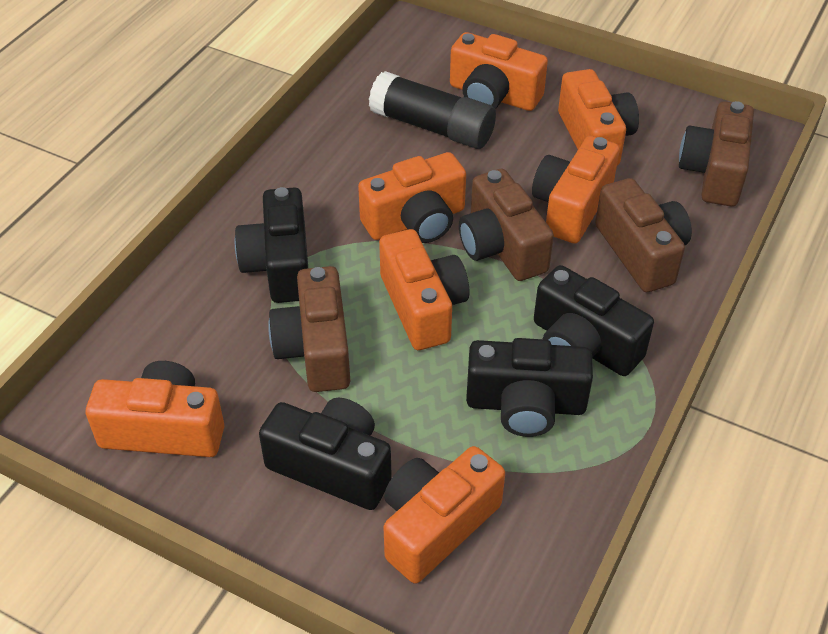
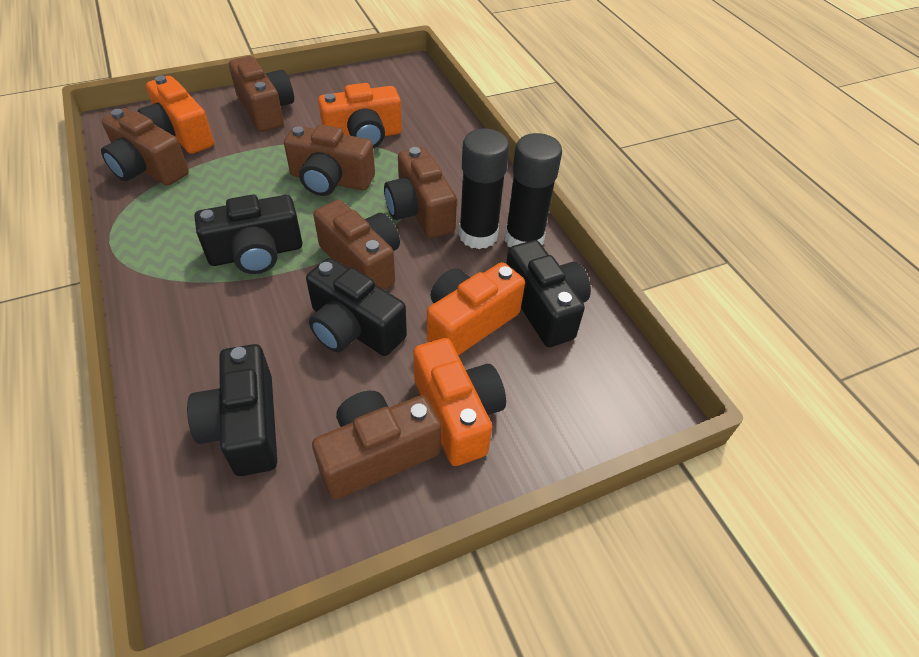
black glue stick: [369,71,496,149] = 1 -> [459,129,509,249] [505,133,562,247] = 2
brown camera: [268,266,350,392] [459,169,554,281] [595,178,692,292] [679,101,754,207] = 4 -> [101,108,189,186] [229,56,294,132] [284,124,375,196] [312,391,442,500] [313,200,400,290] [384,147,457,238] = 6
orange camera: [86,361,224,457] [358,152,466,243] [379,229,469,350] [383,446,505,584] [450,32,548,111] [532,136,620,243] [558,69,639,166] = 7 -> [137,76,214,154] [318,83,402,149] [413,338,506,466] [427,262,525,355] = 4

